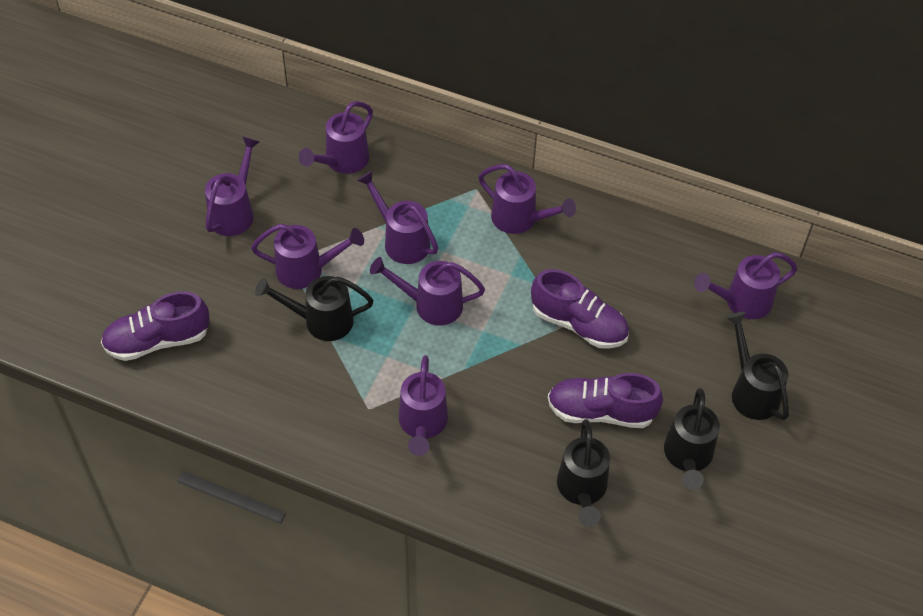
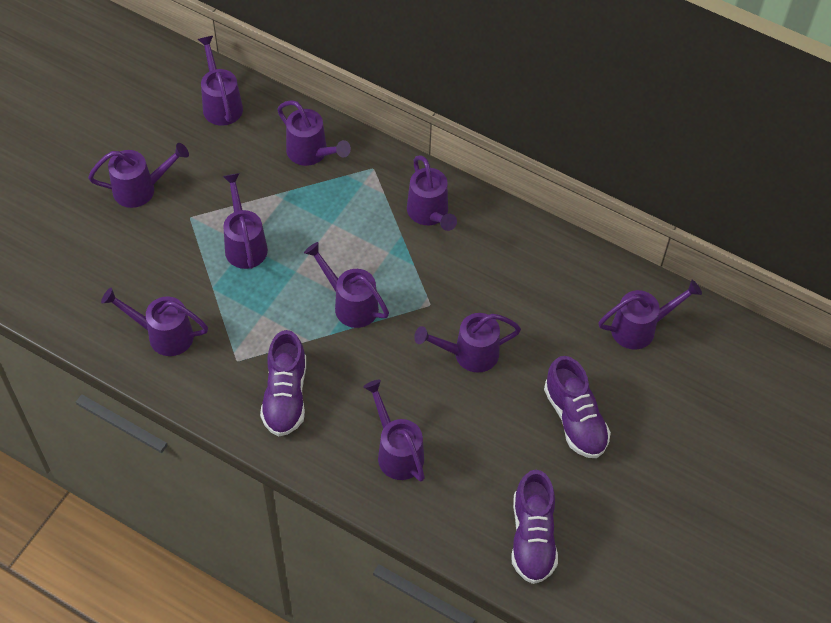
black watering can: [255,276,374,341] [557,419,610,526] [664,388,720,490] [726,312,789,420] = 4 -> none = 0
purple watering can: [205,136,260,236] [251,224,364,289] [299,101,373,174] [357,171,438,264] [370,257,485,325] [399,355,448,456] [478,164,576,234] [694,252,798,319] = 8 -> [88,143,189,208] [101,288,208,356] [197,36,243,126] [223,173,268,269] [277,100,351,166] [304,242,389,328] [363,380,425,482] [407,155,457,231] [414,313,521,373] [599,280,702,350] = 10

